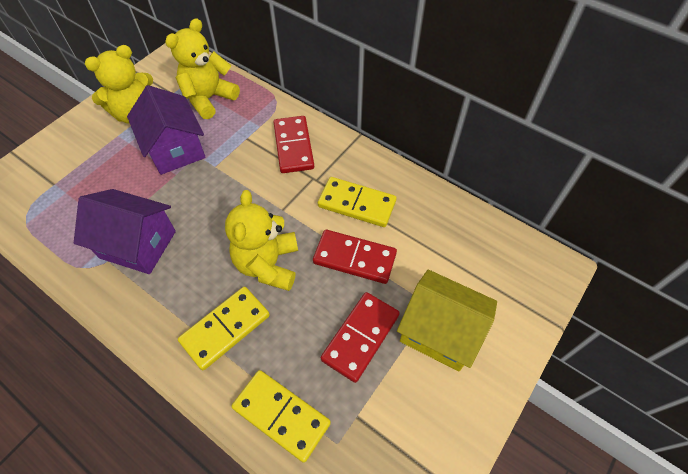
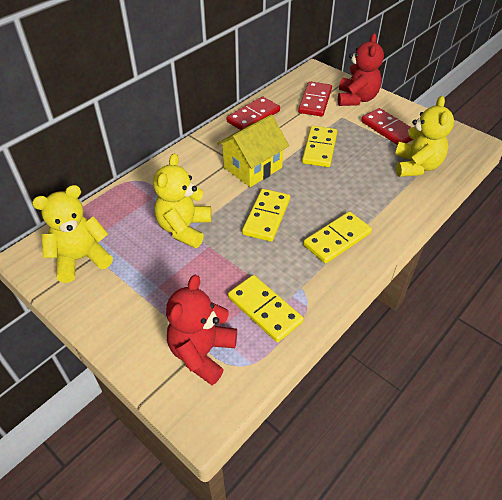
purple house: [74,189,176,274] [127,85,206,175] = 2 -> none = 0
red teddy bear: none = 0 -> [166,275,237,385] [338,33,384,106] = 2
yellow domino: [178,287,270,370] [231,370,331,463] [318,177,397,227] = 3 -> [228,275,304,342] [242,189,290,242] [302,126,337,167] [303,211,372,264] = 4

